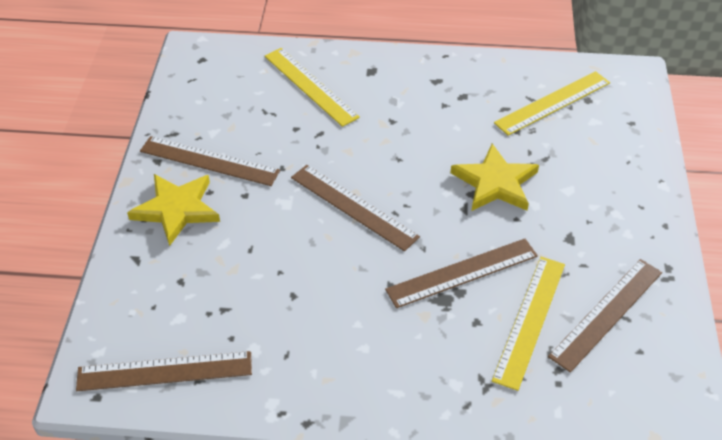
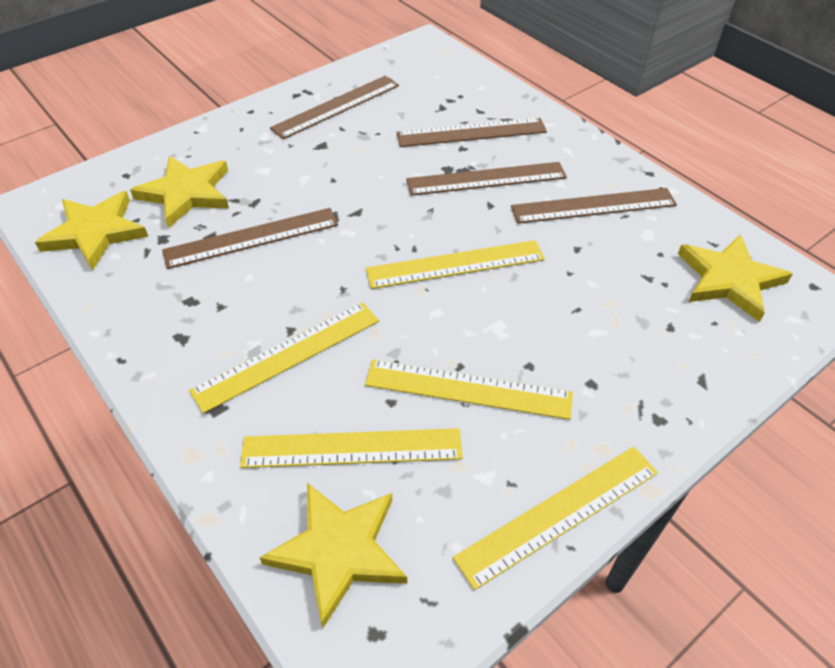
yellow ruler: [265,48,360,127] [492,257,565,391] [494,71,610,136] = 3 -> [189,302,379,414] [240,428,462,468] [365,359,573,420] [366,240,545,289] [453,447,658,590] = 5
yellow star: [127,174,220,246] [450,144,539,211] = 2 -> [35,191,148,271] [130,156,229,228] [259,483,407,628] [678,234,793,322] = 4

